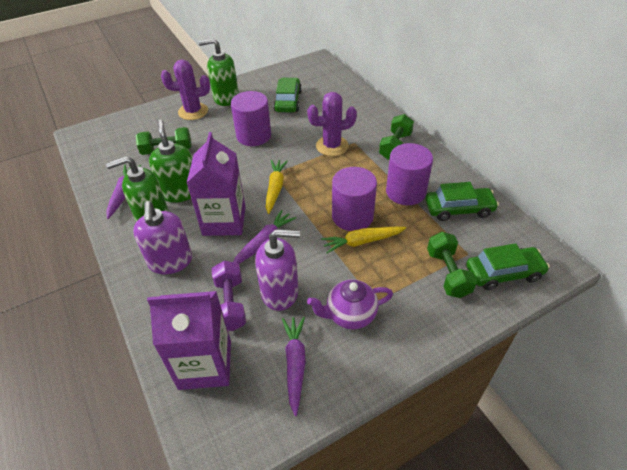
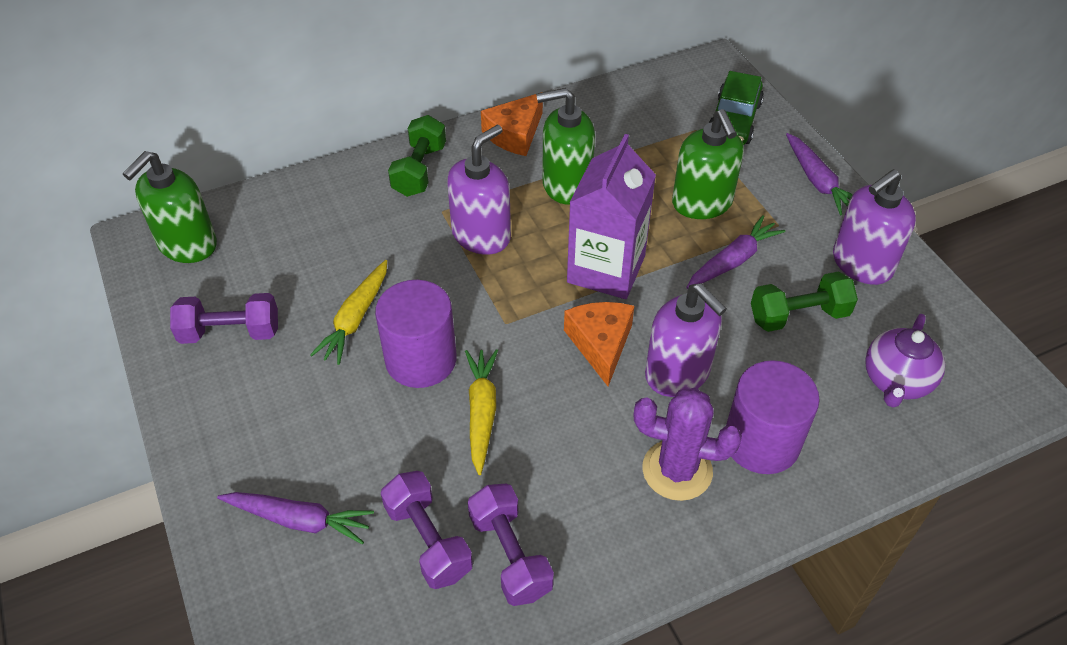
green car: [273,78,302,112] [425,182,499,221] [466,243,550,290] = 3 -> [708,71,764,145] = 1
green dumbbell: [136,127,191,155] [379,114,414,160] [427,232,477,298] = 3 -> [388,115,446,197] [751,272,858,332] = 2
orange cheese: none = 0 -> [481,92,543,156] [564,302,634,386] = 2
purple cactus: [161,59,210,120] [307,92,357,156] = 2 -> [634,388,742,501] = 1
purple carton: [147,291,231,390] [187,132,246,236] = 2 -> [567,134,656,299] = 1
purple cylinder: [231,91,271,146] [332,167,377,231] [386,143,433,205] = 3 -> [375,280,457,388] [726,360,820,474] = 2
purple dumbbell: [212,261,246,331] = 1 -> [170,293,278,344] [381,471,473,589] [468,484,554,606] = 3
purple soap dispenser: [133,201,192,274] [255,229,300,311] = 2 -> [447,125,511,255] [645,283,727,397] [833,169,916,285] = 3

